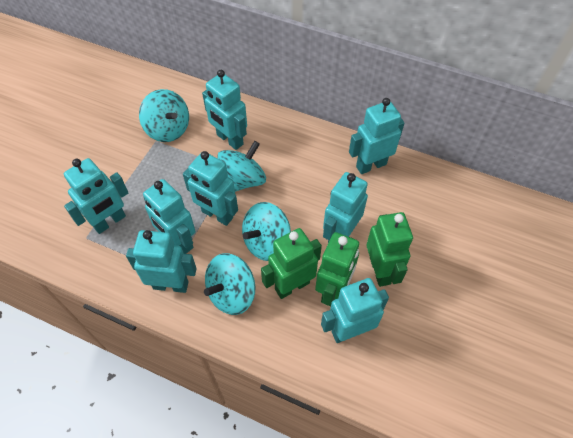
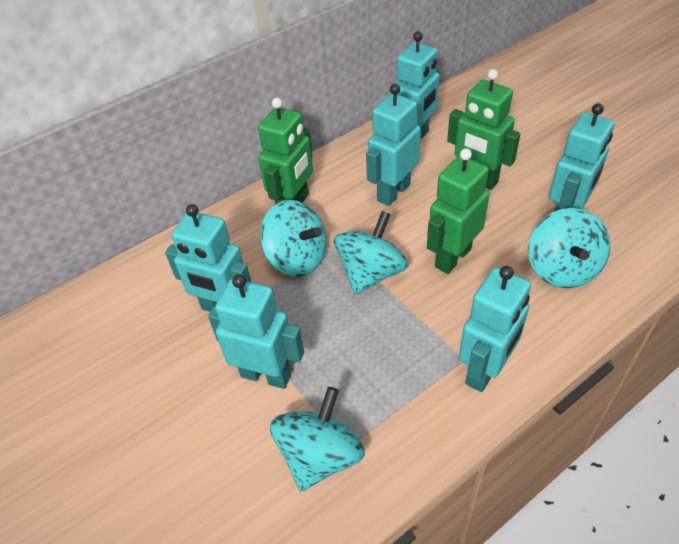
turquoise robot: [64,158,129,234] [126,230,197,293] [143,179,196,254] [183,151,238,226] [202,70,247,150] [321,278,389,343] [323,172,368,243] [349,98,404,174] = 8 -> [165,204,251,312] [208,274,304,389] [366,84,421,206] [395,31,440,138] [459,266,531,392] [549,103,614,211] = 6

